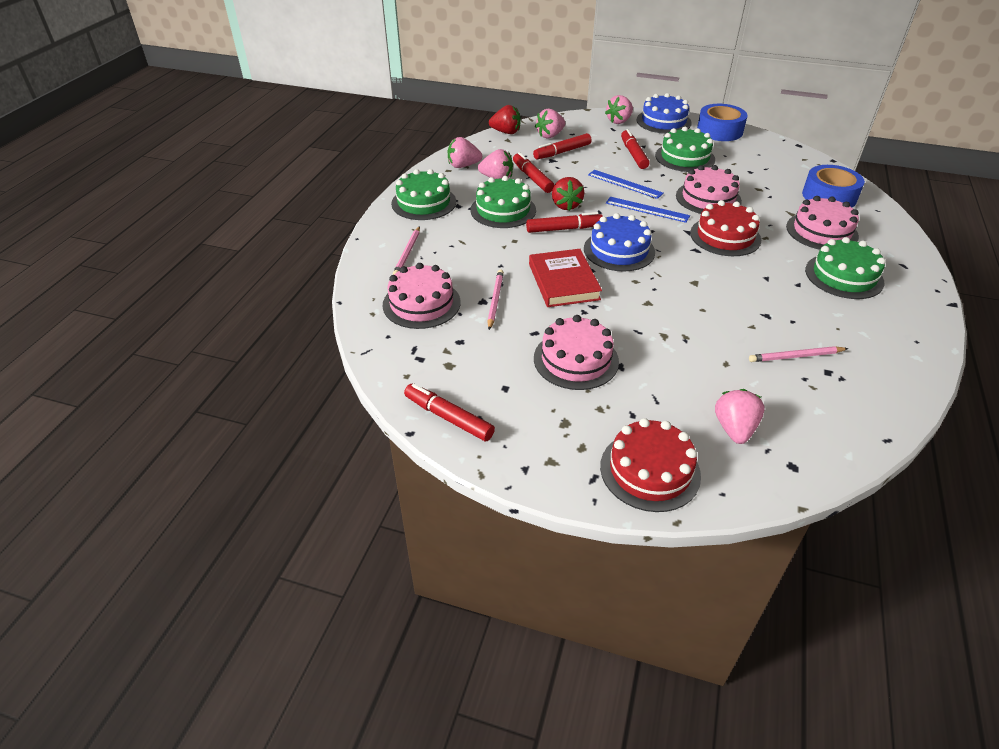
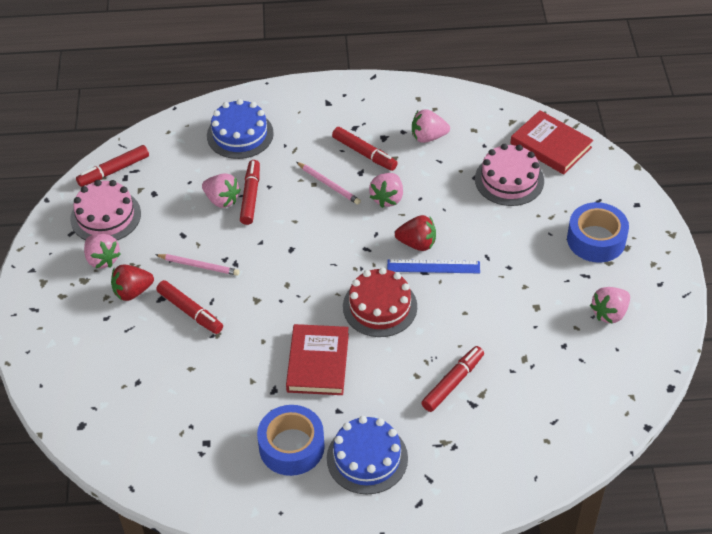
blue ruler: [588,170,664,199] [606,197,690,223] = 2 -> [387,259,480,273] = 1
green cake: [391,169,456,220] [471,176,536,228] [655,127,715,172] [805,237,886,299] = 4 -> none = 0
pink cake: [383,263,461,329] [534,315,619,390] [676,165,742,214] [786,196,859,250] = 4 -> [70,180,141,240] [475,144,544,206] = 2
pink pencil: [393,226,420,275] [487,270,504,330] [749,346,848,362] = 3 -> [156,254,240,276] [296,162,361,204] = 2
red book: [529,249,602,307] = 1 -> [286,324,349,395] [510,110,593,175] = 2
red cake: [600,418,701,512] [690,200,761,256] = 2 -> [343,267,417,337] = 1

